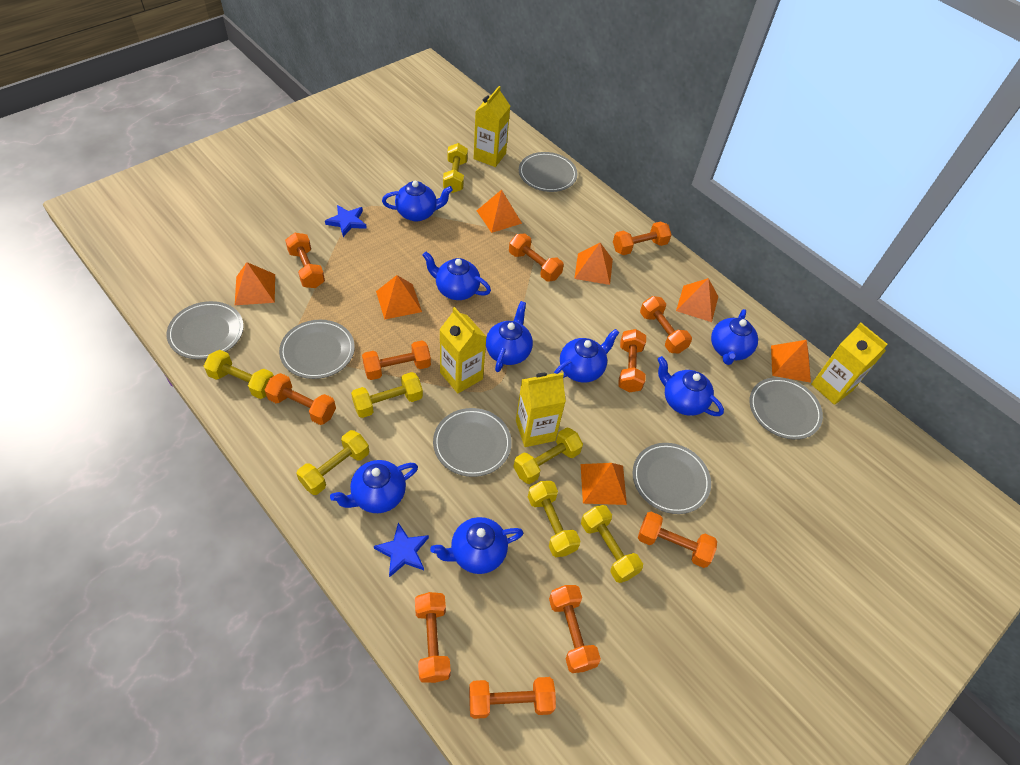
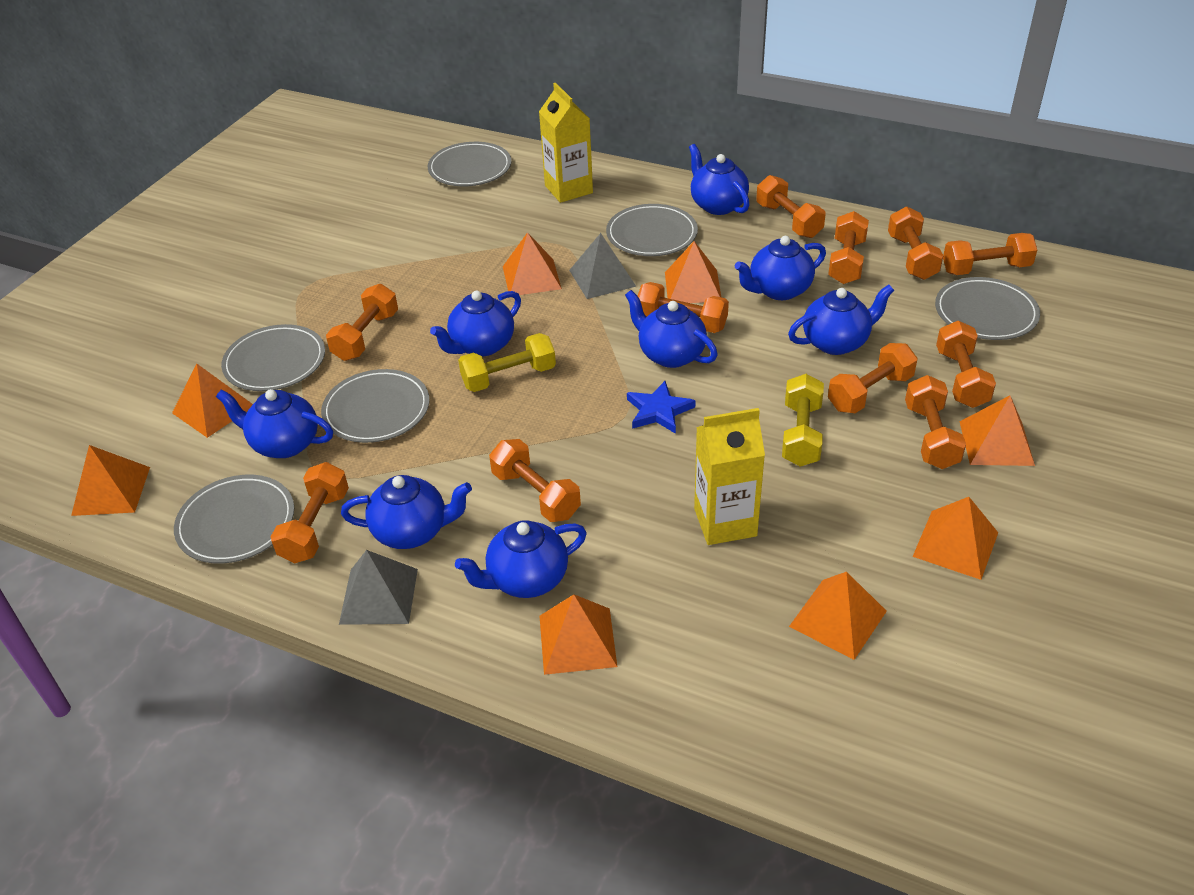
blue star: [325,205,367,237] [374,523,429,577] = 2 -> [627,381,696,434] = 1
grey pyramid: none = 0 -> [339,550,418,625] [569,233,636,299] = 2
orange pyramid: [235,262,275,305] [376,275,422,320] [477,190,522,233] [574,243,613,285] [581,463,627,505] [676,278,718,322] [771,340,811,383] = 7 -> [71,445,150,516] [172,364,253,438] [503,232,562,295] [539,594,617,675] [665,241,721,303] [789,571,887,660] [913,497,998,580] [959,395,1035,466] = 8
yellow carton: [439,307,487,393] [473,86,510,167] [516,373,566,447] [811,322,888,405] = 4 -> [539,83,593,203] [694,408,765,545] = 2
yellow dumbbell: [204,350,274,399] [296,430,369,495] [351,372,423,418] [443,143,468,193] [514,427,583,484] [528,481,580,557] [581,505,643,583] = 7 -> [458,333,556,392] [782,374,824,467] = 2

